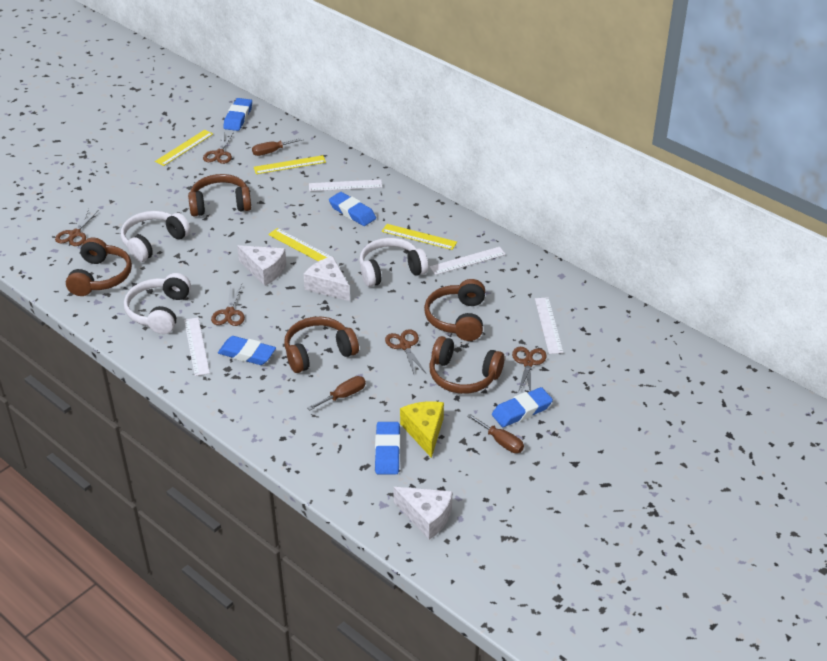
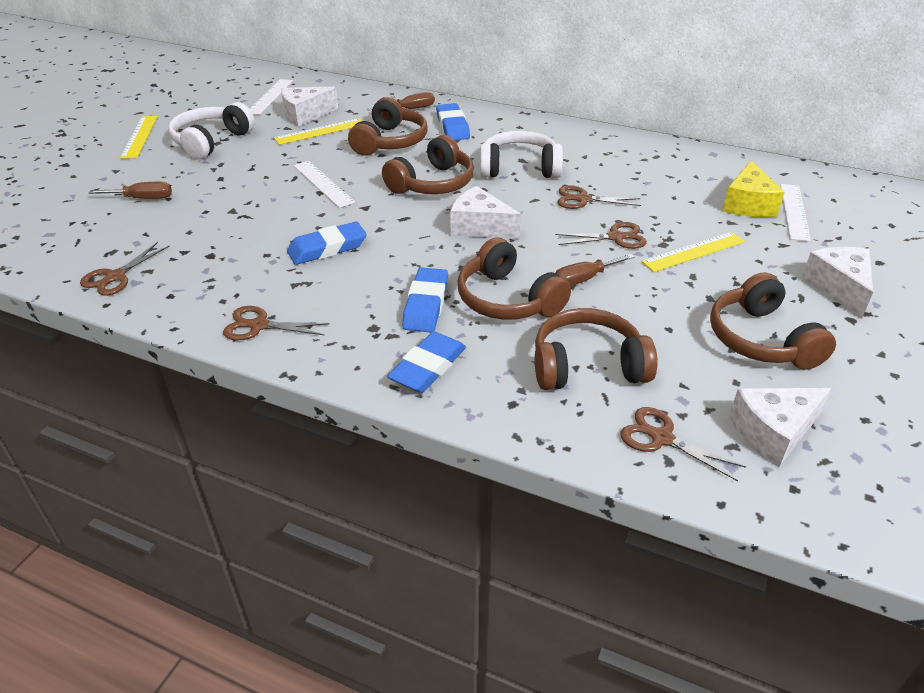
blue eraser: [218,336,276,365] [223,98,252,131] [329,192,376,226] [375,422,400,474] [492,387,553,427] = 5 -> [287,222,367,265] [387,332,466,393] [402,267,448,333] [436,103,470,140] = 4
white cheese: [237,245,286,286] [303,256,350,301] [393,487,452,540] = 3 -> [281,86,338,127] [450,186,521,239] [729,388,832,467] [802,247,873,318] = 4
white headphones: [121,211,191,262] [124,273,191,334] [359,238,428,287] = 3 -> [168,102,255,159] [480,130,563,178] = 2
white ruler: [184,318,210,376] [309,180,382,191] [430,247,506,275] [535,297,564,354] = 4 -> [250,79,293,115] [294,161,356,208] [780,184,811,242] = 3
yellow ruler: [155,130,213,166] [254,155,326,174] [268,228,331,261] [382,224,457,250] = 4 -> [120,116,157,159] [274,118,362,145] [641,232,745,272] = 3

